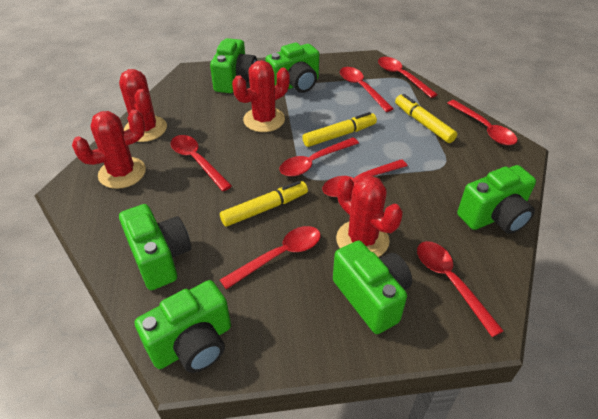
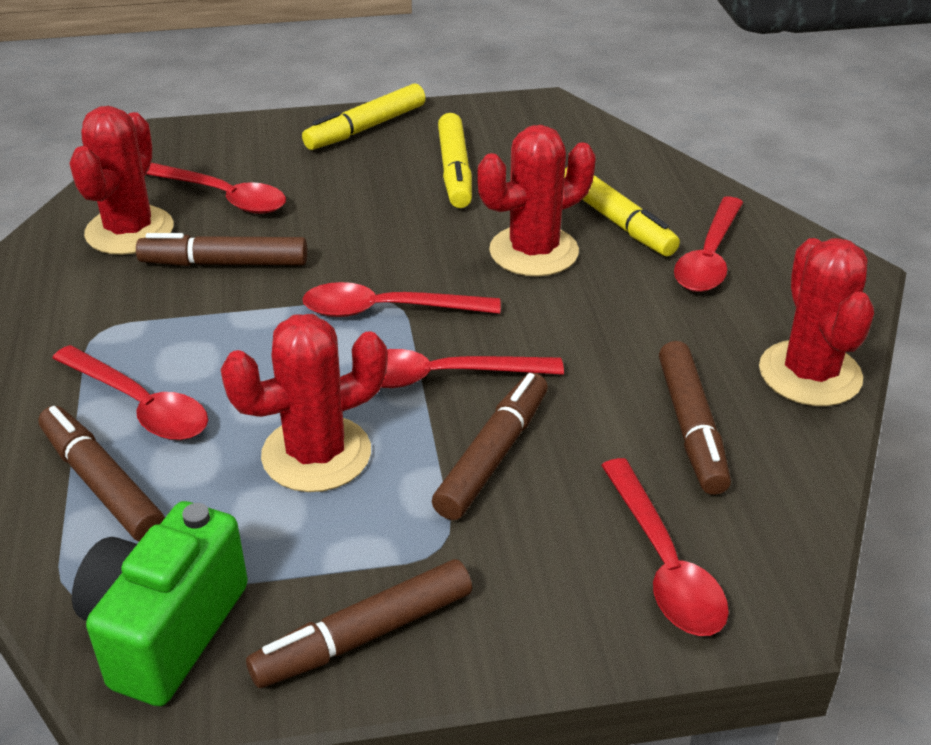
brown marker: none = 0 -> [38,406,165,541] [136,233,307,266] [246,559,472,688] [432,373,548,520] [659,341,731,495] = 5
green camera: [119,204,191,290] [135,280,231,373] [210,38,257,93] [265,42,319,93] [333,240,412,334] [457,165,536,234] = 6 -> [72,501,248,706] = 1
red spoon: [171,135,232,191] [220,226,320,289] [280,137,359,177] [322,159,408,197] [340,67,394,112] [378,57,438,98] [417,241,504,337] [447,100,517,145] = 8 -> [52,345,208,440] [146,163,286,214] [303,282,501,317] [381,349,564,388] [601,458,729,636] [674,197,743,292] = 6

